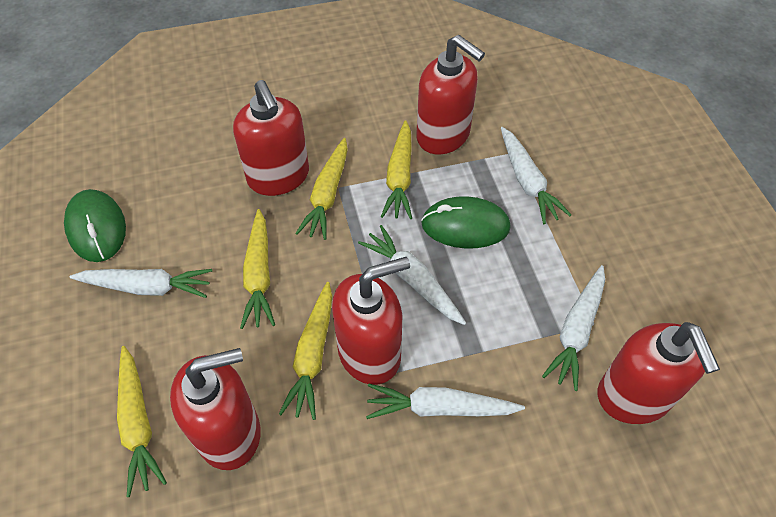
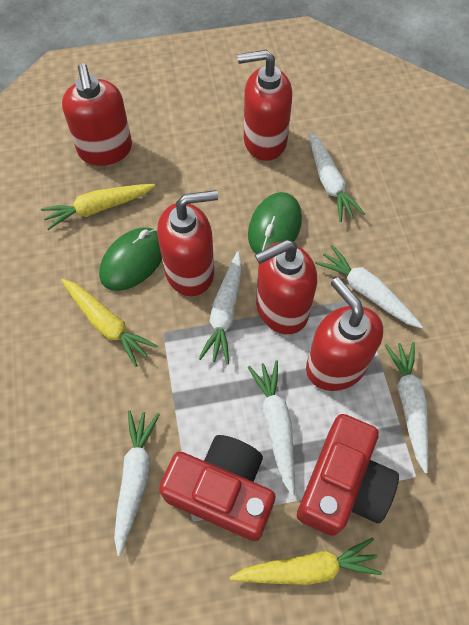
red camera: none = 0 -> [159,435,275,541] [297,414,399,536] = 2
white carrot: [70,269,212,298] [358,225,466,325] [366,384,525,419] [501,127,571,224] [542,265,605,391] = 5 -> [114,410,160,556] [199,252,242,365] [248,361,295,495] [309,132,365,222] [315,245,423,329] [385,342,428,473] = 6
yellow carrot: [117,346,167,497] [240,209,275,329] [279,282,332,420] [295,138,348,240] [381,120,412,219] = 5 -> [41,184,155,230] [61,279,157,367] [230,537,382,585] = 3

